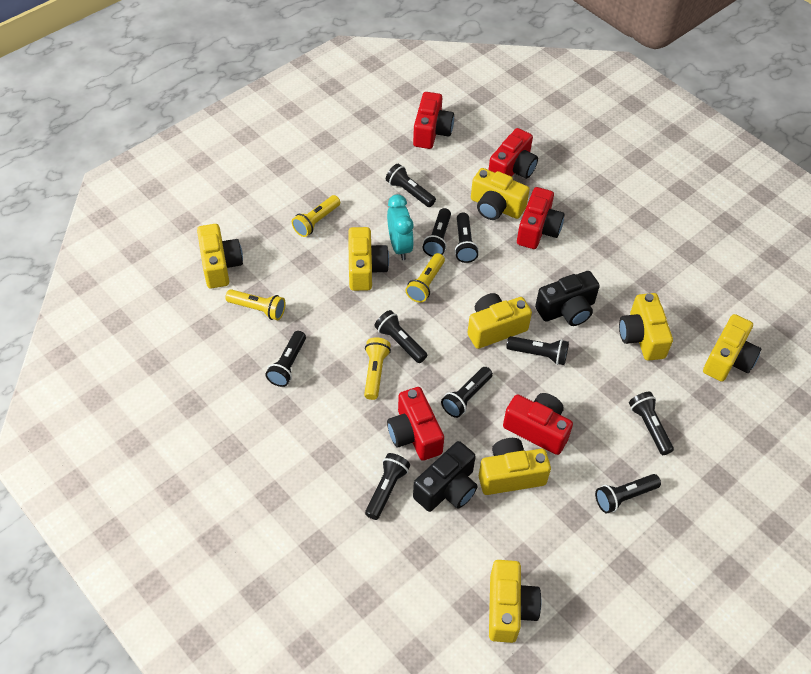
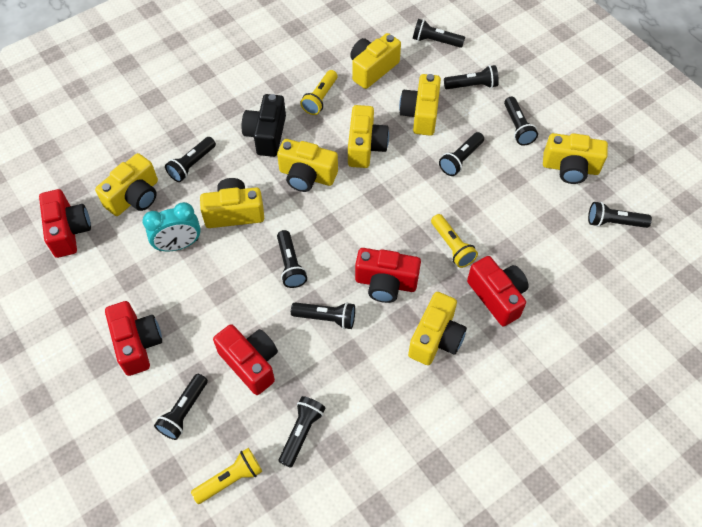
black camera: [413,441,478,512] [535,271,600,326] = 2 -> [242,94,286,157] = 1
yellow flashlight: [225,289,286,320] [292,195,340,237] [364,338,391,400] [405,253,445,303] = 4 -> [191,448,262,504] [300,70,338,115] [431,214,478,268] = 3

